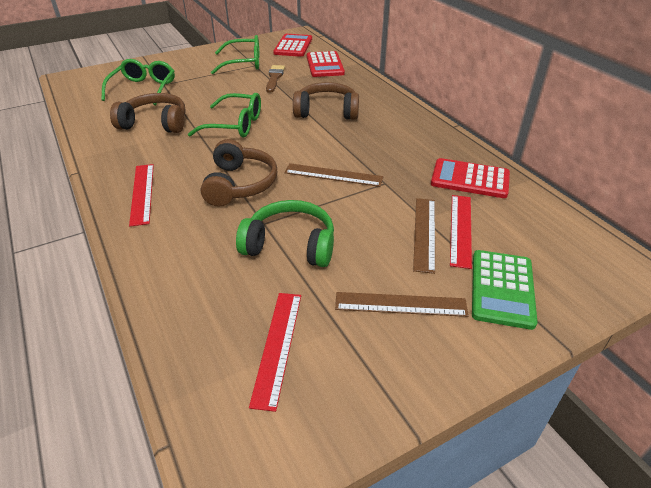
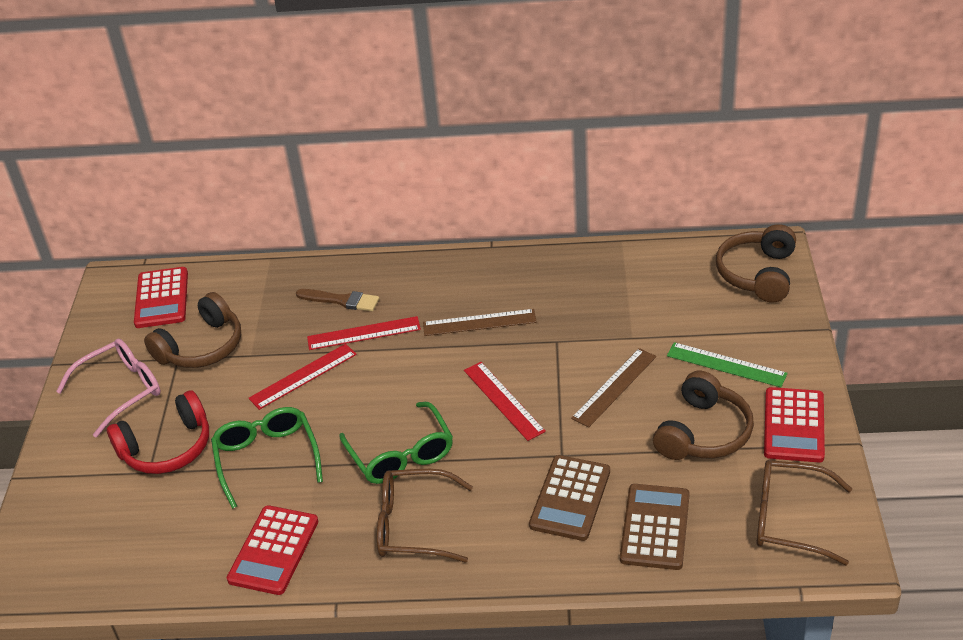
brown calculator: none = 0 -> [529,455,610,541] [620,484,690,570] = 2
brown glasses: none = 0 -> [377,469,473,563] [756,460,852,565] = 2
brown ruler: [285,163,383,187] [335,292,469,317] [413,198,435,274] = 3 -> [423,309,537,336] [571,348,656,428] = 2
green calculator: [472,250,538,330] = 1 -> none = 0
green glasses: [101,59,175,105] [188,93,261,137] [211,35,260,74] = 3 -> [211,407,323,509] [339,402,453,484] = 2
green headphones: [236,200,334,267] = 1 -> none = 0
green ruler: none = 0 -> [667,342,788,387] = 1
pink glasses: none = 0 -> [56,338,161,437] = 1
red headphones: none = 0 -> [107,390,209,474] = 1

